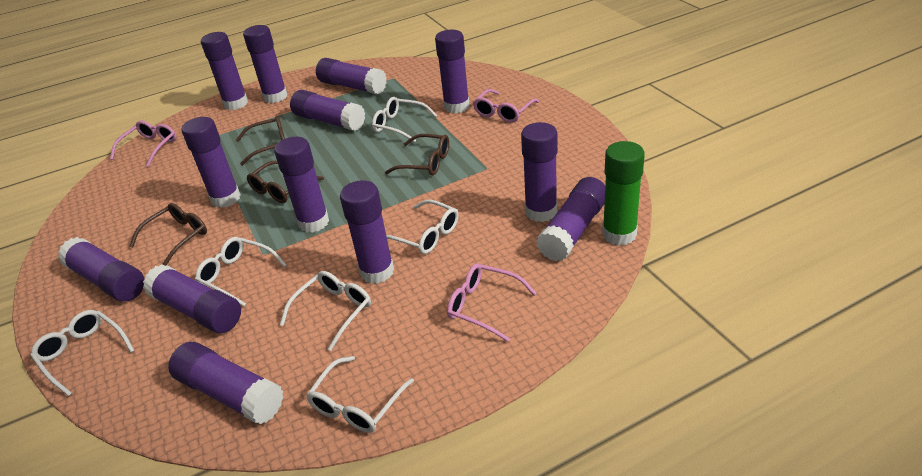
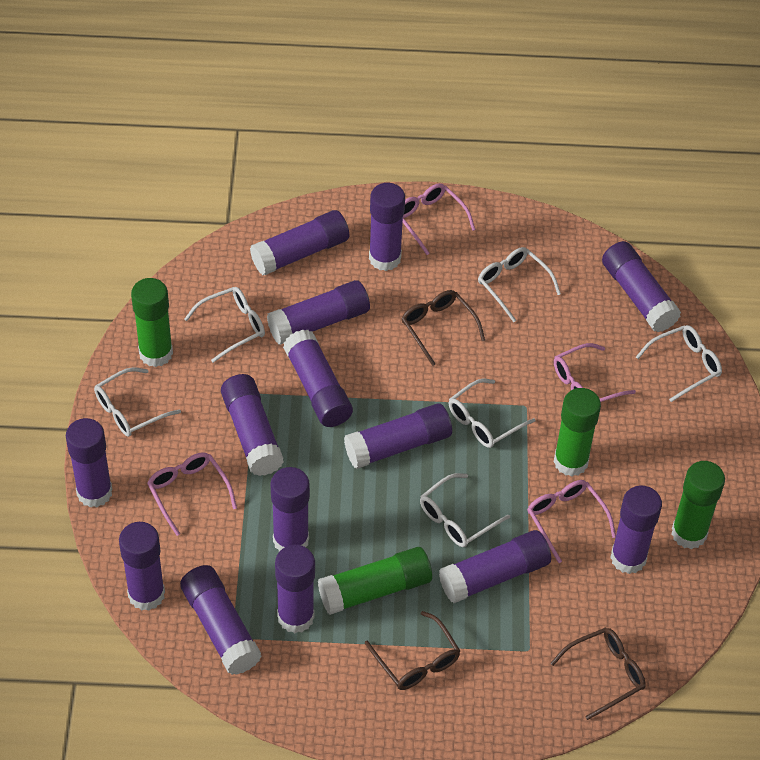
brown glasses: [129,203,207,266] [236,116,285,166] [247,161,324,203] [385,134,449,176] = 4 -> [365,611,460,690] [401,290,485,366] [550,628,646,720] = 3
green glue stick: [602,141,645,245] = 1 -> [131,278,173,367] [318,547,432,615] [554,388,601,476] [671,461,725,549] = 4
pink glasses: [110,121,176,167] [447,264,537,342] [473,89,539,123] = 3 -> [147,452,237,536] [403,183,475,255] [527,480,616,563] [554,343,636,402] = 4
purple glue stick: [58,237,145,302] [143,264,241,333] [168,342,284,424] [181,117,241,208] [201,32,248,110] [243,25,287,103] [274,137,329,233] [290,90,365,131] [316,58,387,95] [340,180,394,284] [435,30,470,113] [521,122,558,222] [536,177,605,261] = 13 -> [66,418,113,507] [119,522,165,611] [180,565,262,675] [221,374,284,476] [250,210,349,275] [267,280,370,345] [270,467,310,552] [275,545,315,633] [283,329,353,427] [344,403,452,469] [369,183,405,271] [439,530,551,603] [602,241,681,332] [610,486,662,574] = 14

